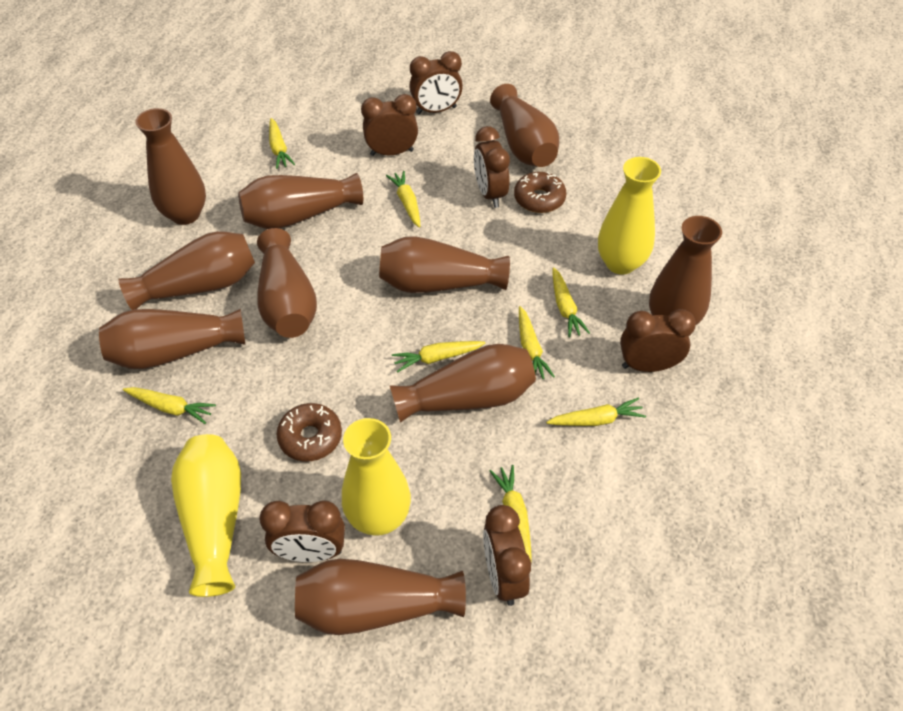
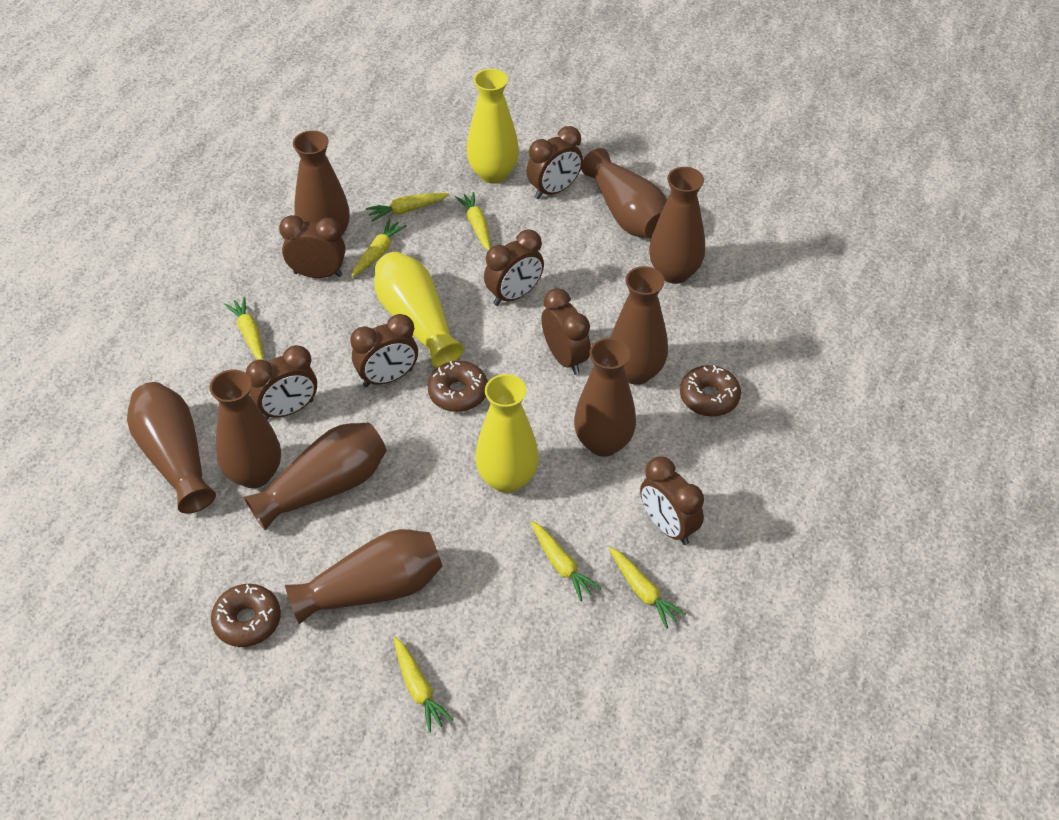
brown clock: [259,500,345,562] [361,94,418,156] [409,51,463,115] [474,126,510,208] [483,505,531,606] [620,309,696,372] = 6 -> [246,345,317,420] [279,215,345,278] [350,314,418,387] [484,230,544,306] [527,126,583,199] [541,288,591,375] [640,457,704,545] = 7
brown donut: [276,403,342,461] [514,171,566,213] = 2 -> [211,584,281,647] [428,361,488,412] [680,365,741,417] = 3
brown vase: [99,309,245,369] [118,231,255,310] [135,108,206,225] [238,173,363,229] [257,228,317,338] [295,559,466,635] [379,236,510,293] [390,344,536,423] [490,84,559,167] [649,216,722,325] = 10 -> [127,382,216,514] [210,370,281,488] [244,422,387,530] [285,529,442,624] [293,130,350,236] [574,338,636,457] [581,148,667,238] [611,266,668,385] [649,167,705,284] = 9
yellow carrot: [123,387,216,424] [269,118,295,169] [386,171,420,228] [392,341,485,372] [489,465,531,560] [519,306,555,379] [546,397,646,426] [553,268,590,338] = 8 -> [224,297,264,360] [351,219,407,277] [366,193,449,222] [394,637,454,733] [455,192,491,250] [531,521,601,601] [609,547,686,628] = 7

